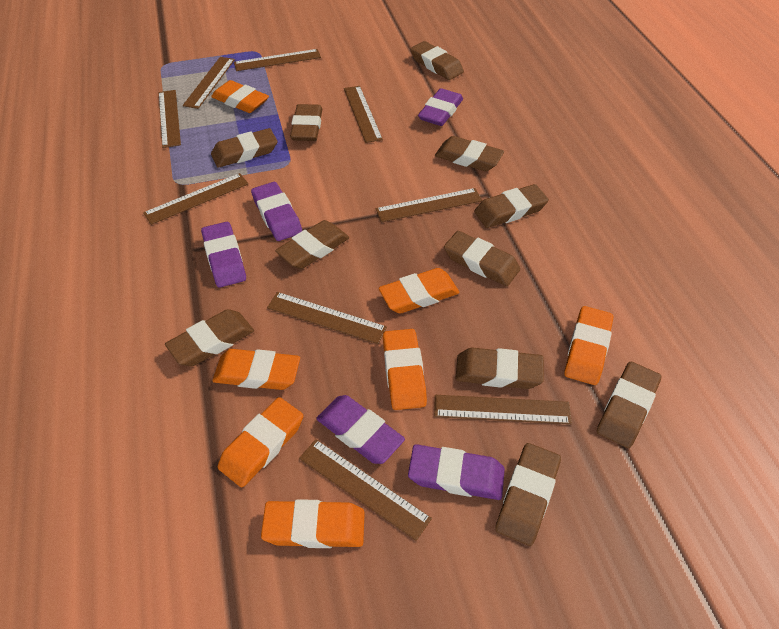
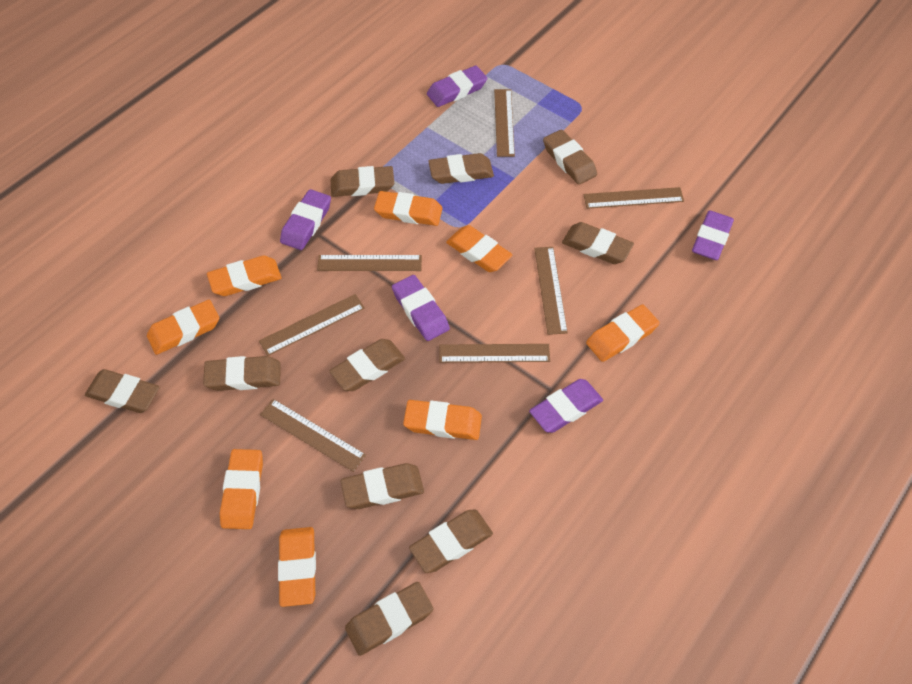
brown eraser: [165,309,254,366] [211,128,278,168] [275,220,349,269] [290,104,322,141] [410,41,464,80] [435,136,504,171] [444,231,520,286] [455,347,544,389] [474,184,549,228] [495,443,561,546] [597,362,661,448] = 11 -> [85,369,160,413] [203,356,280,391] [330,339,405,391] [331,166,394,197] [341,463,424,509] [345,582,434,656] [409,510,493,573] [428,153,494,184] [543,130,597,184] [562,222,634,264] = 10
brown ruler: [143,173,248,225] [158,90,181,148] [183,57,235,109] [234,49,321,71] [267,292,387,344] [299,439,432,541] [344,86,383,143] [376,188,482,222] [434,395,572,424] = 9 -> [259,294,365,356] [260,399,366,472] [317,255,422,271] [439,344,550,363] [494,89,515,157] [534,247,568,335] [584,187,684,209] = 7
orange eraser: [211,80,269,113] [212,349,300,390] [218,397,303,488] [261,499,365,548] [379,268,460,313] [383,329,427,410] [564,306,613,385] = 7 -> [147,300,219,355] [207,256,281,296] [220,449,263,529] [278,527,316,607] [374,191,443,226] [403,400,482,440] [446,225,513,272] [586,304,660,362] = 8

